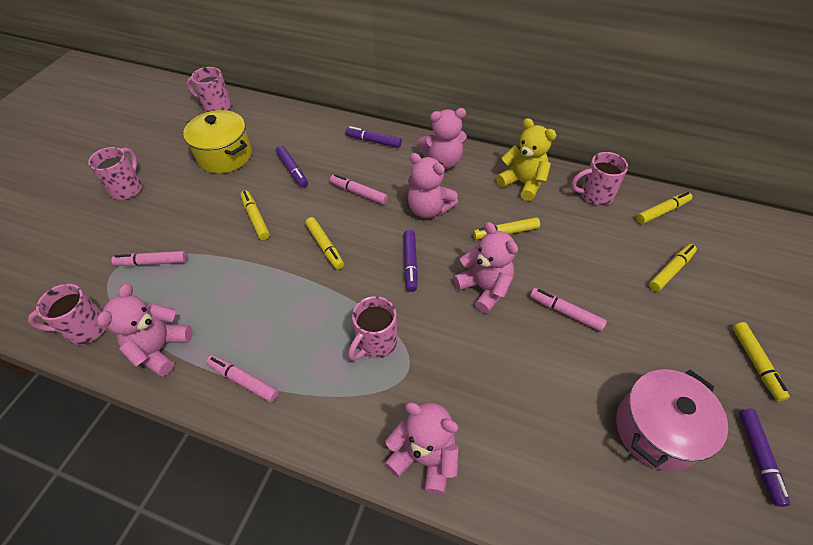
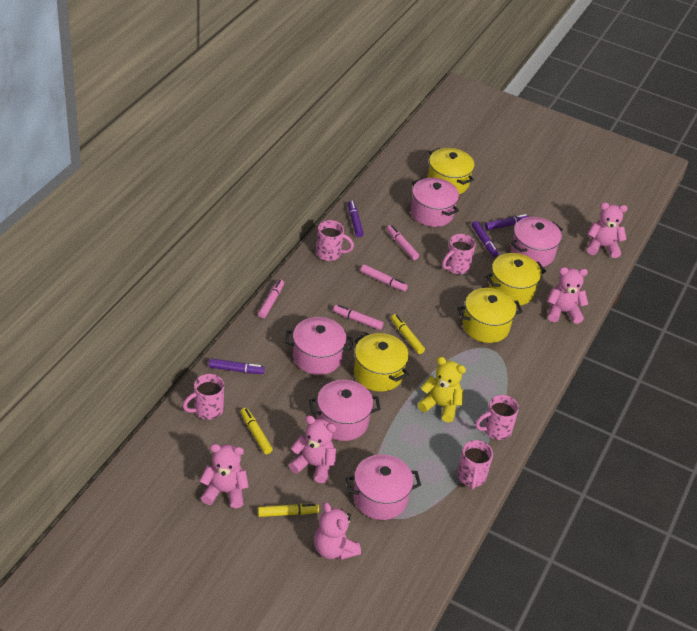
pink pot: [616,369,728,471] = 1 -> [285,317,353,375] [309,380,381,441] [346,454,421,520] [411,178,459,227] [511,217,563,267] = 5
yellow marker: [240,190,270,240] [305,217,344,270] [473,217,540,240] [636,192,692,224] [649,244,697,292] [732,322,790,401] = 6 -> [241,408,273,454] [258,504,319,517] [391,314,425,354] = 3
yellow pot: [183,110,252,173] = 1 -> [354,333,409,392] [427,148,475,194] [457,288,523,343] [485,253,546,306] = 4

